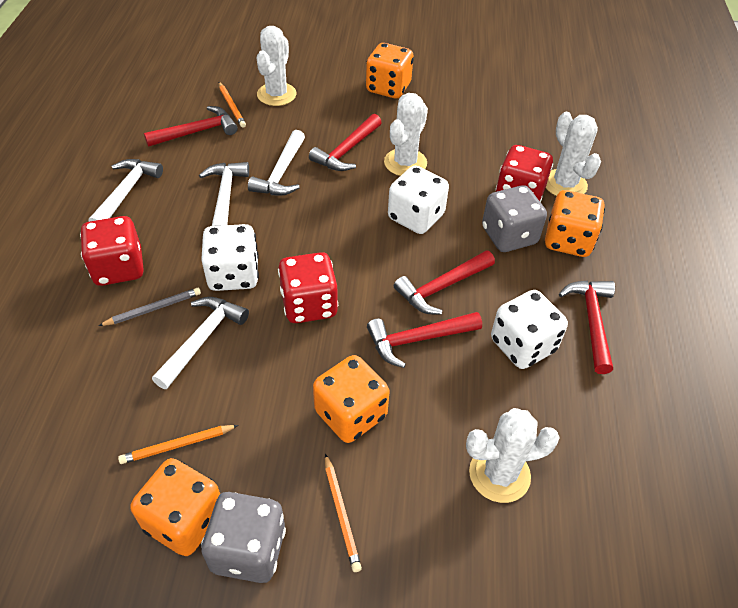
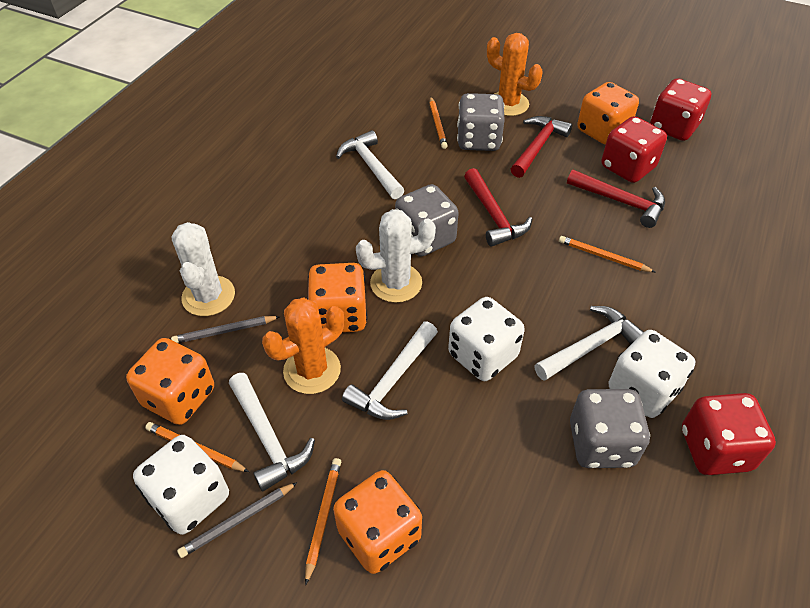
grey dice: [201,492,286,583] [482,185,547,252] = 2 -> [395,184,459,257] [457,93,505,151] [570,389,650,468] = 3
grey pencil: [98,288,201,326] = 1 -> [171,316,280,343] [177,482,298,558] = 2
orange cactus: none = 0 -> [262,297,344,394] [487,33,543,116] = 2
orange pencil: [118,425,239,464] [219,82,246,128] [325,453,362,572] = 3 -> [145,422,249,472] [305,458,341,585] [429,96,448,149] [559,236,655,272] = 4
red hammer: [144,106,238,147] [309,114,382,171] [367,312,482,368] [394,250,495,315] [559,280,615,374] = 5 -> [464,168,532,247] [511,116,572,178] [567,170,665,228] = 3
white cactus: [257,26,297,106] [384,93,428,176] [466,408,560,503] [546,112,601,196] = 4 -> [171,222,235,316] [356,209,436,303] = 2

